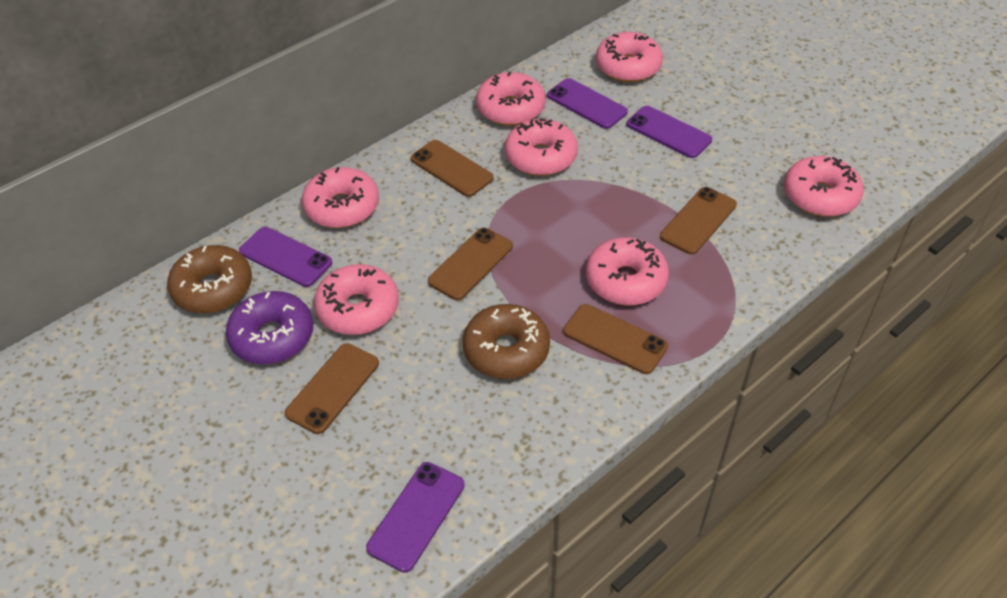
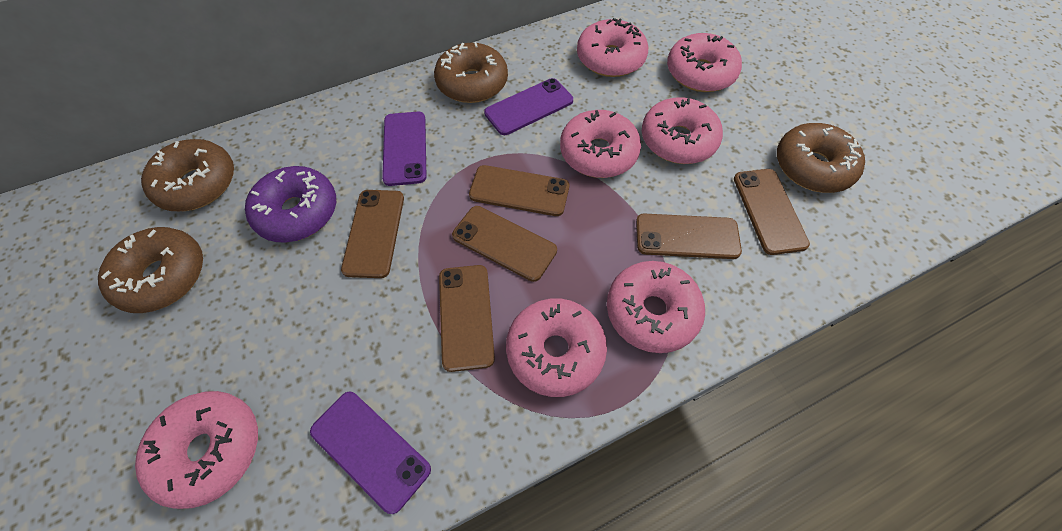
brown donut: [167,245,252,313] [463,304,550,379] = 2 -> [98,227,203,313] [141,139,234,211] [434,42,508,103] [777,123,865,193] = 4
brown phone: [285,343,379,434] [411,140,494,197] [428,228,513,300] [563,304,668,374] [660,187,737,255] = 5 -> [341,190,404,278] [439,265,495,372] [452,206,557,282] [469,165,569,216] [636,214,742,259] [734,169,810,255] = 6
purple phone: [239,227,332,287] [366,462,465,573] [547,78,628,129] [627,106,712,158] = 4 -> [310,392,431,514] [382,112,427,186] [484,78,573,135] = 3

